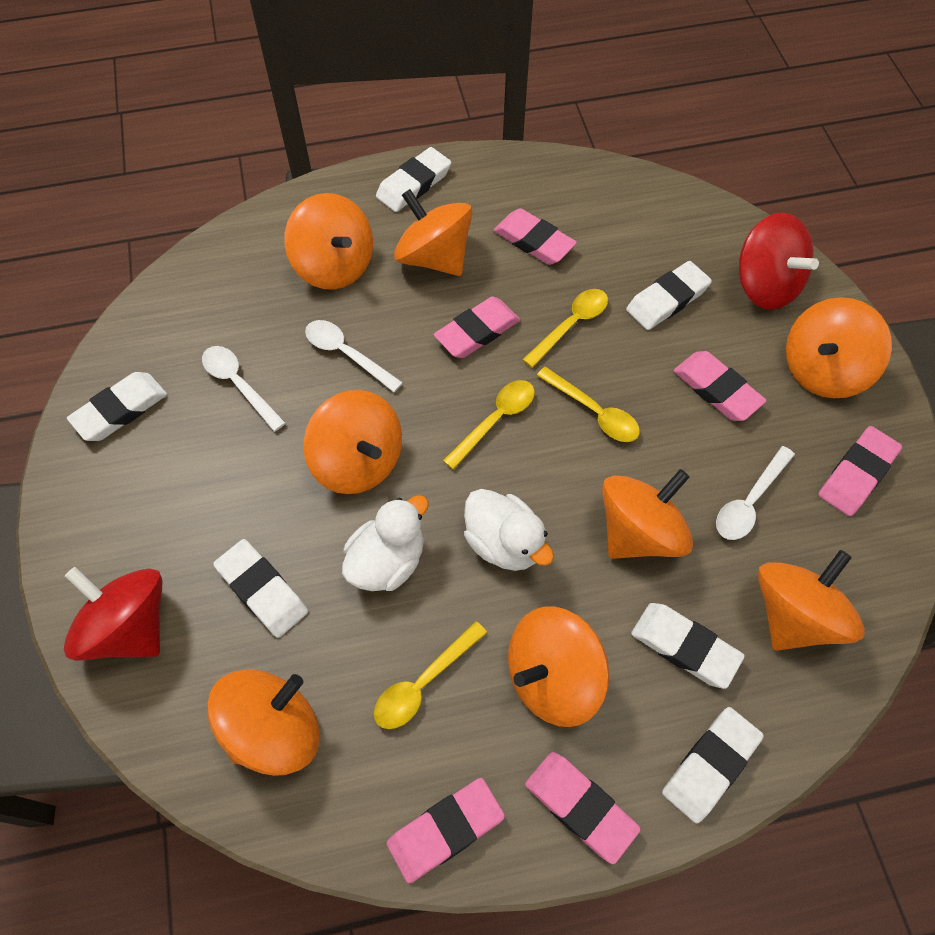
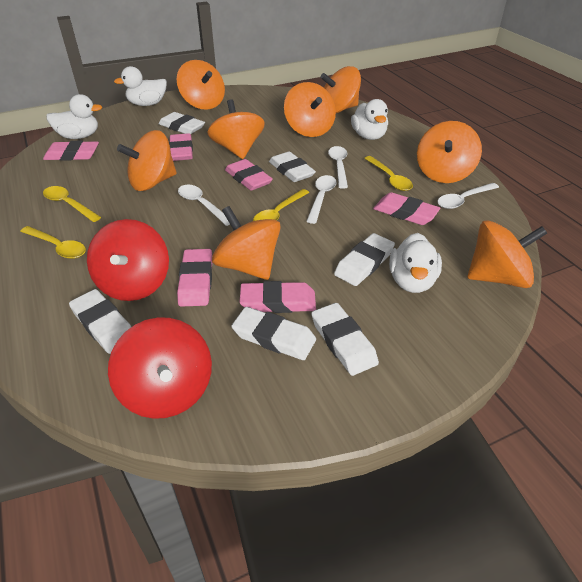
white duck: [342,495,429,591] [464,489,554,571] = 2 -> [46,94,102,139] [114,66,167,106] [351,99,388,140] [389,233,442,293] = 4
white spoon: [202,346,286,432] [305,320,403,392] [716,446,795,540] = 3 -> [178,185,230,226] [306,175,337,224] [328,146,348,189] [437,183,499,209] = 4

